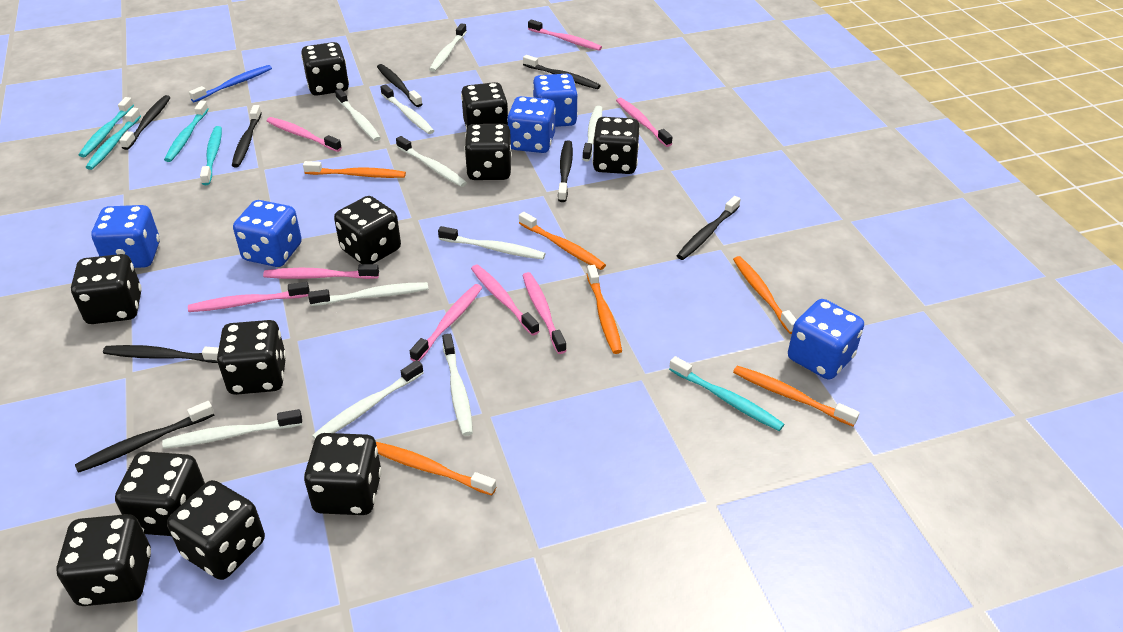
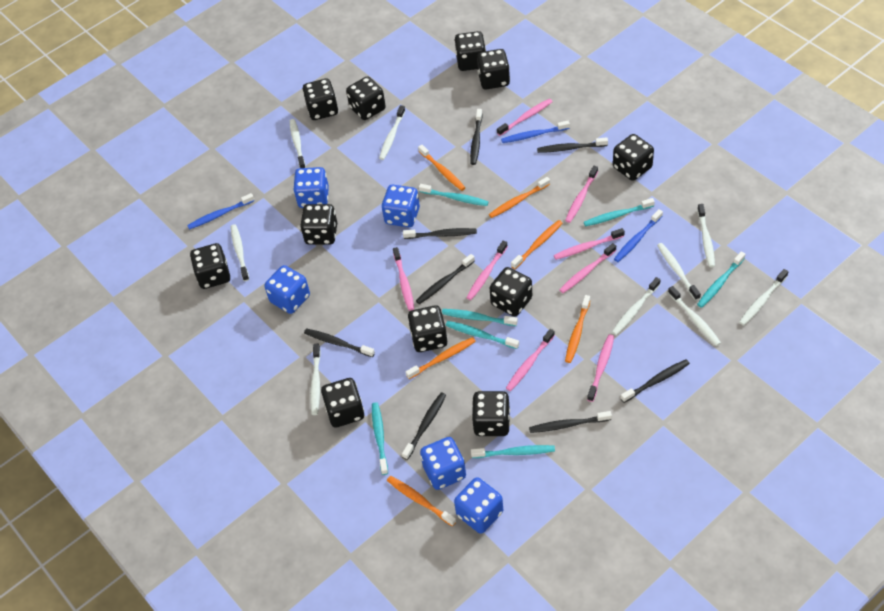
blue toothbrush: [189,65,272,102] = 1 -> [187,193,254,230] [501,121,570,143] [614,209,663,262] = 3
turquoise toothbrush: [79,97,134,157] [86,108,141,170] [164,101,209,162] [200,126,222,185] [669,356,784,431] = 5 -> [372,402,388,475] [419,184,488,206] [442,309,518,326] [445,321,519,349] [471,445,555,458] [584,198,655,226] [697,251,745,308] = 7
white toothbrush: [162,409,302,449] [308,282,428,306] [312,360,424,440] [335,89,381,141] [380,84,434,134] [396,136,467,187] [429,23,467,72] [438,226,546,259] [442,334,473,436] [582,106,602,162] = 10 -> [231,224,249,281] [290,119,306,168] [310,344,321,415] [379,105,405,160] [612,277,660,335] [657,243,701,301] [668,286,721,346] [697,204,715,267] [739,269,788,326] = 9

